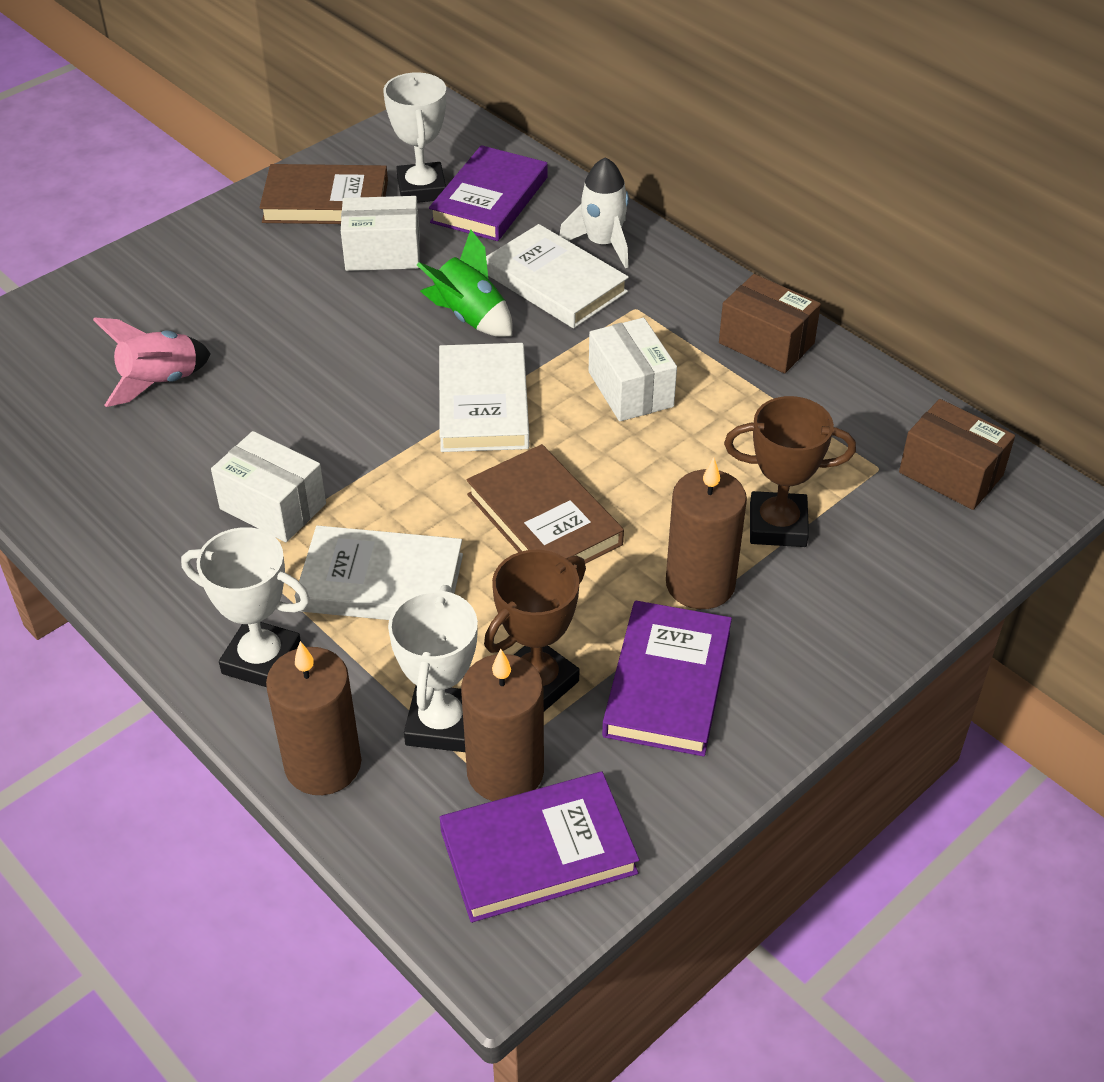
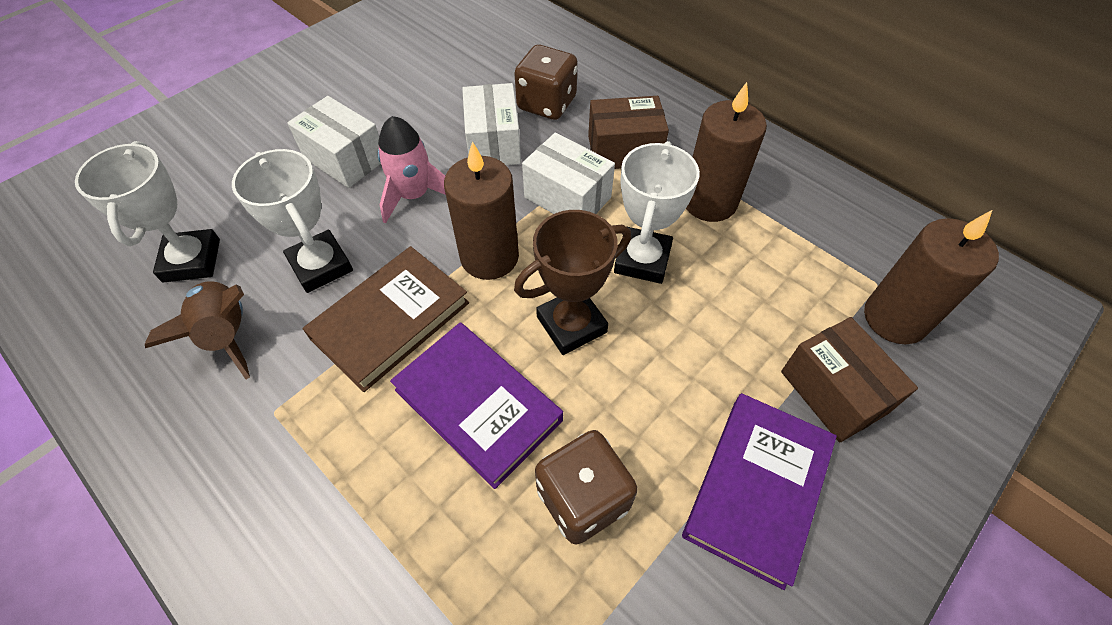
brown book: [259,164,388,224] [467,444,624,569] = 2 -> [303,246,469,392] = 1
brown dice: none = 0 -> [514,45,578,120] [535,430,638,545] = 2
brown rocket: none = 0 -> [145,281,250,379] = 1
brown trophy: [484,550,586,711] [724,396,856,547] = 2 -> [514,210,631,355] = 1
green rocket: [417,229,512,337] = 1 -> none = 0
purple book: [429,145,548,241] [440,772,639,923] [602,601,732,757] = 3 -> [390,322,563,489] [682,393,837,590] = 2
white book: [295,525,463,620] [439,343,529,452] [486,224,629,328] = 3 -> none = 0
white rocket: [559,157,629,268] = 1 -> none = 0

